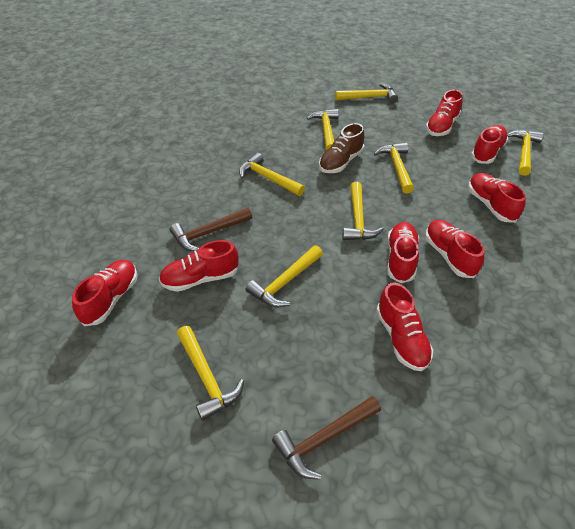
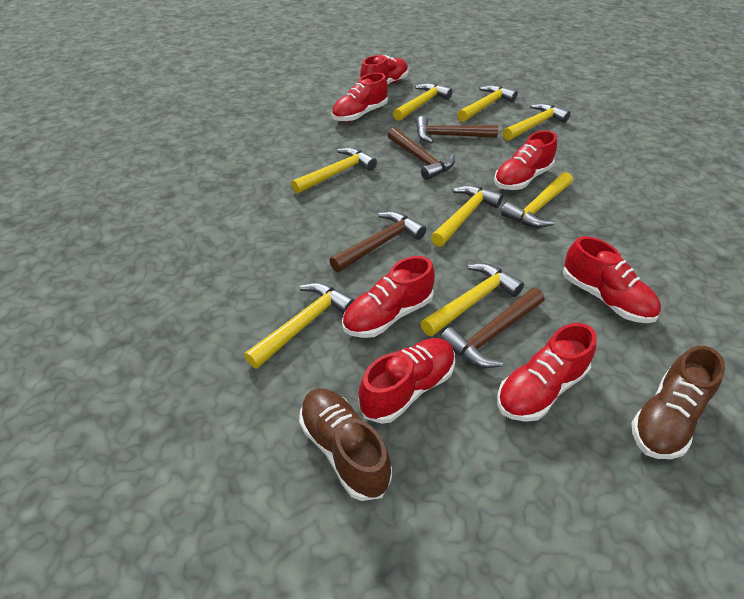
brown hammer: [170,208,252,251] [272,396,381,480] = 2 -> [329,211,426,272] [388,127,455,180] [416,116,498,143] [440,288,544,368] = 4
brown shoe: [319,123,364,173] = 1 -> [299,388,392,501] [631,346,725,459] = 2
red shoe: [72,260,137,326] [159,240,239,292] [376,283,433,371] [387,222,419,283] [425,220,484,278] [426,89,463,136] [468,173,526,223] [471,125,508,164] = 8 -> [332,73,388,122] [342,256,435,338] [358,338,455,424] [360,55,408,84] [494,131,557,190] [497,323,597,422] [563,236,661,323] = 7

